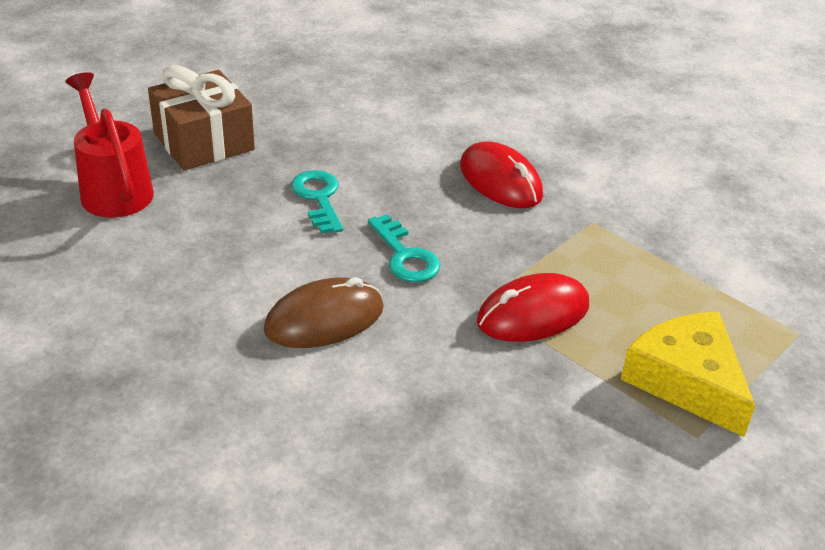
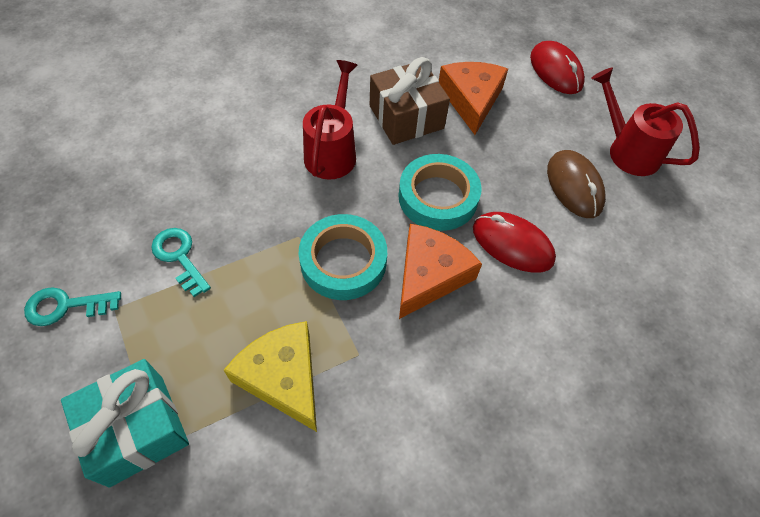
orange cheese: none = 0 -> [399,224,482,319] [439,62,508,135] = 2
red watering can: [65,72,154,218] = 1 -> [303,60,358,179] [591,68,700,176] = 2
turquoise gift: none = 0 -> [61,359,189,487] = 1
turquoise tape: none = 0 -> [299,214,387,300] [398,154,482,231] = 2

